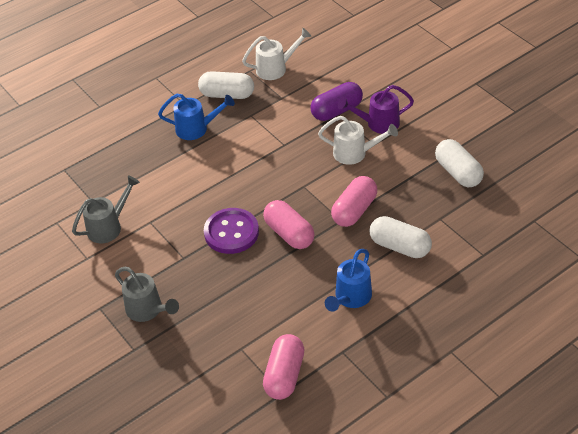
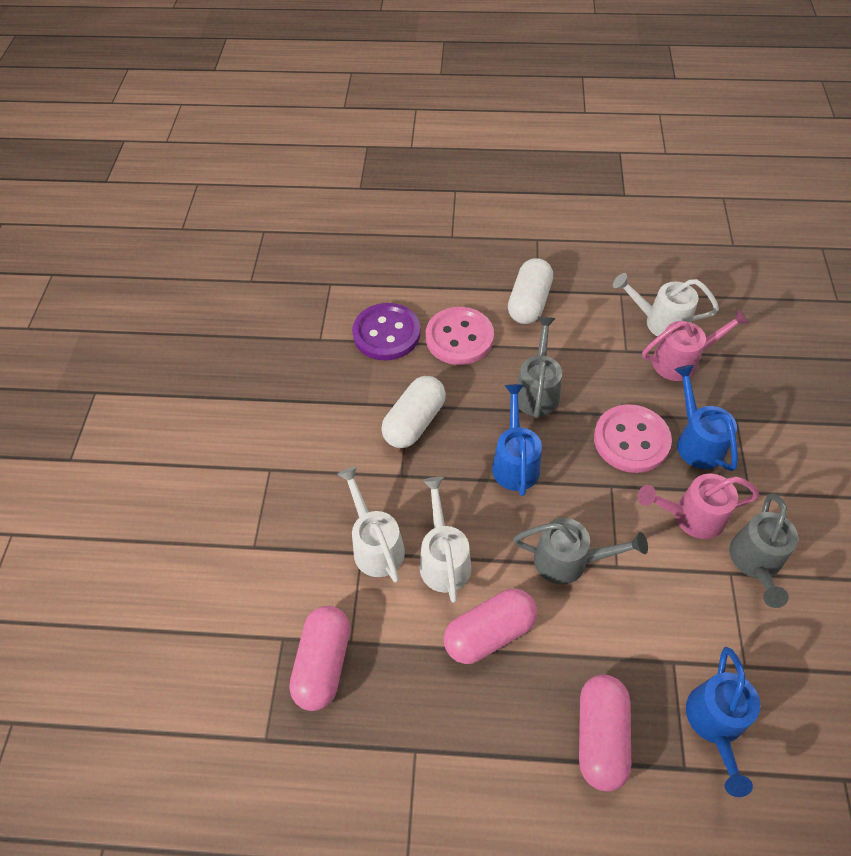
blue watering can: [158,94,235,140] [325,249,372,311] = 2 -> [492,384,542,496] [674,365,738,471] [686,647,760,797] = 3
grey watering can: [72,175,140,243] [115,267,179,322] = 2 -> [513,518,648,585] [517,316,562,418] [729,494,798,608] = 3
pink button: none = 0 -> [426,307,494,365] [594,404,672,473] = 2
pink watering can: none = 0 -> [638,474,760,539] [642,309,750,381] = 2
purple capsule: [310,82,363,121] = 1 -> none = 0
purple watering can: [338,85,414,134] = 1 -> none = 0
white capsule: [198,71,254,99] [370,216,432,258] [435,139,484,187] = 3 -> [381,376,446,448] [508,258,553,324] = 2
white watering can: [242,28,311,80] [318,116,398,165] = 2 -> [337,466,405,582] [420,477,471,603] [613,273,719,337] = 3

